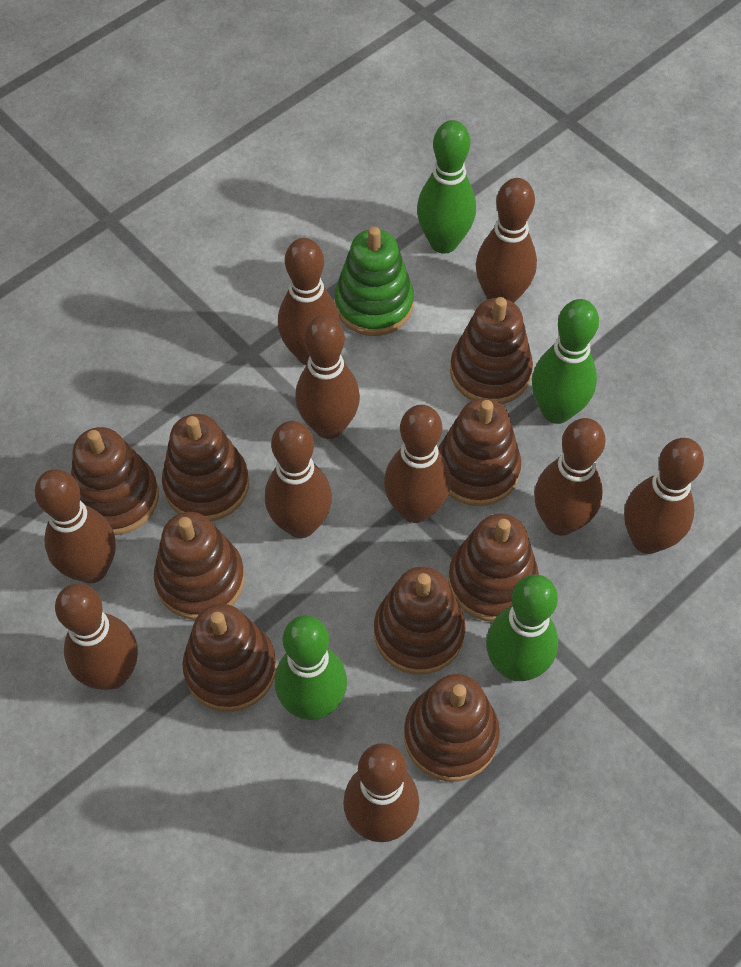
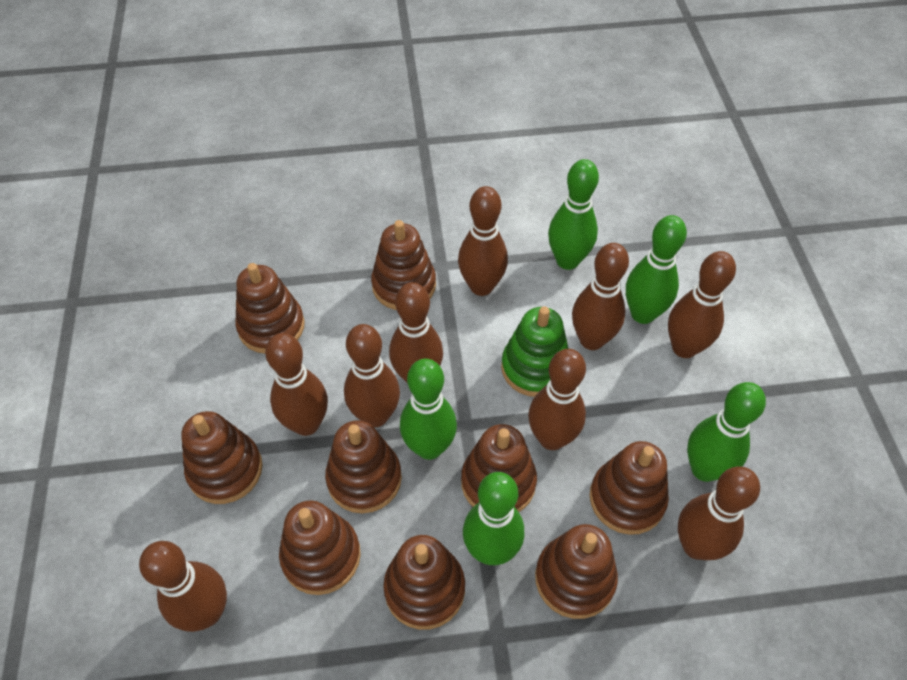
brown bowling pin: [35,469,116,583] [55,583,138,690] [265,421,332,538] [278,238,340,365] [295,315,360,439] [343,743,419,842] [384,405,451,523] [476,178,537,303] [534,418,606,536] [624,438,704,554] = 10 -> [139,541,227,632] [265,333,328,436] [344,324,400,427] [389,282,443,382] [458,186,508,296] [528,349,586,450] [572,243,629,350] [668,251,736,358] [678,466,760,560] = 9
green bowling pin: [275,615,347,720] [417,120,476,254] [486,575,558,681] [532,299,599,424] = 4 -> [400,359,457,460] [463,472,524,565] [548,159,599,270] [626,215,687,324] [687,382,766,482] = 5

